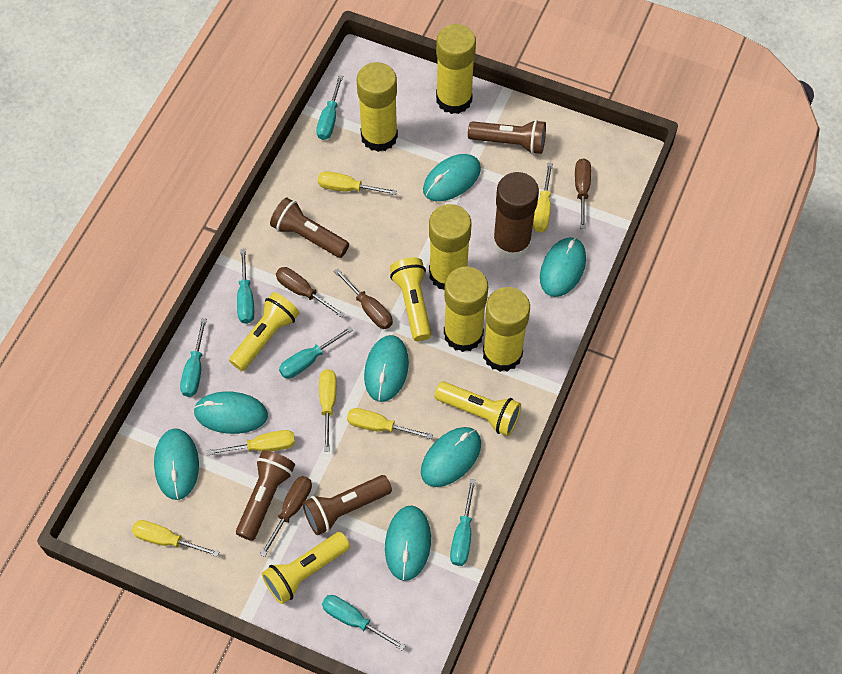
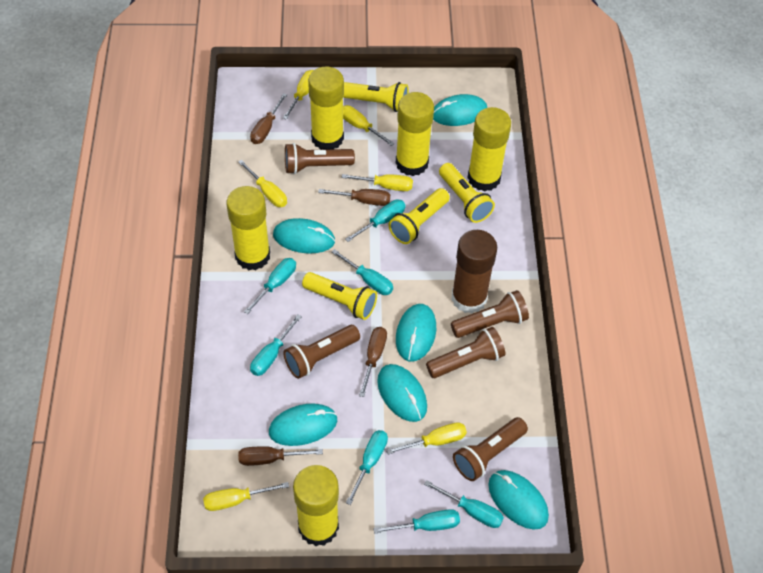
brown flashlight: [236,450,295,541] [270,198,349,258] [302,475,392,535] [468,120,546,154] = 4 -> [283,325,360,379] [285,143,355,174] [426,327,505,378] [451,290,529,338] [453,417,528,481] = 5
turquoise mouse: [154,428,199,500] [193,391,268,434] [364,335,409,402] [385,506,431,581] [421,427,481,487] [423,154,481,201] [540,237,586,297] = 7 -> [269,404,337,446] [273,218,335,253] [377,364,427,422] [396,304,436,362] [433,94,487,126] [488,470,549,530] = 6
turquoise screwdriver: [180,318,207,397] [237,249,254,324] [279,326,353,379] [316,75,343,140] [322,595,406,651] [450,479,476,566] = 6 -> [244,258,296,314] [250,314,302,376] [332,249,393,295] [345,199,406,242] [346,430,388,505] [373,509,460,534] [424,480,504,528] = 7

